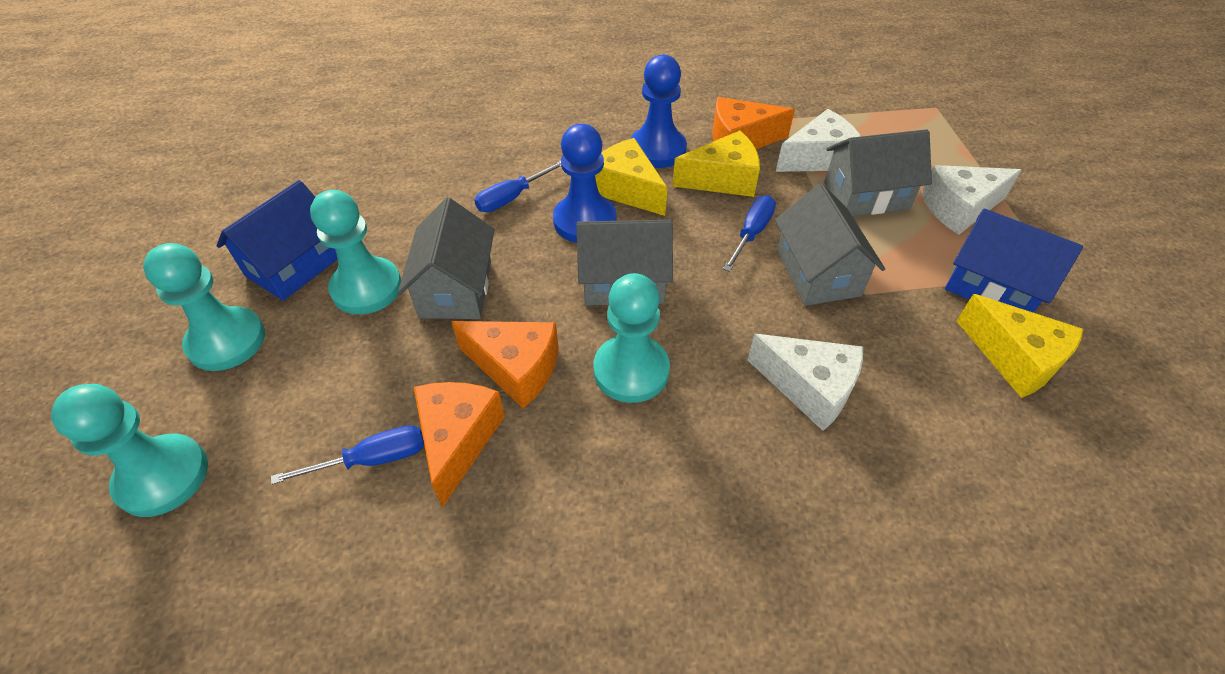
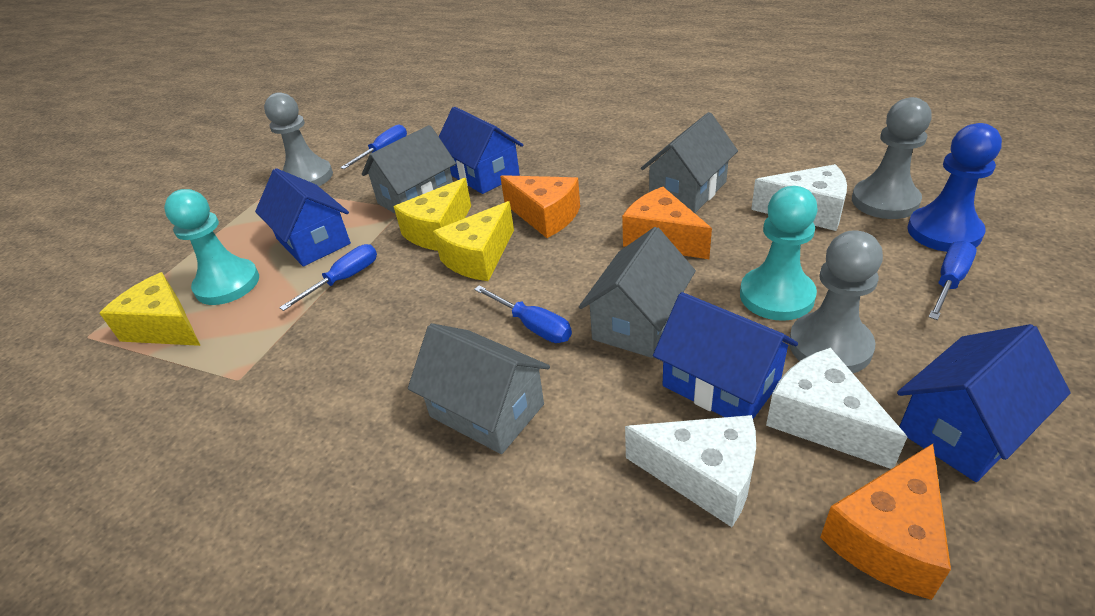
blue house: [217,180,338,301] [945,209,1083,313] = 2 -> [255,168,351,267] [439,107,523,194] [653,292,798,419] [897,324,1070,482] = 4
blue pawn: [553,124,616,243] [630,54,687,168] = 2 -> [907,123,1002,252] = 1
blue screwdriver: [271,425,424,485] [474,161,561,212] [723,196,776,272] = 3 -> [279,244,377,311] [340,124,407,169] [474,285,572,343] [929,240,977,320] = 4
grey pawn: none = 0 -> [264,92,333,186] [789,231,883,373] [852,97,932,219] = 3
turquoise pawn: [51,384,208,517] [143,243,265,371] [310,190,401,315] [593,273,670,403] = 4 -> [164,189,259,305] [740,186,818,321] = 2

